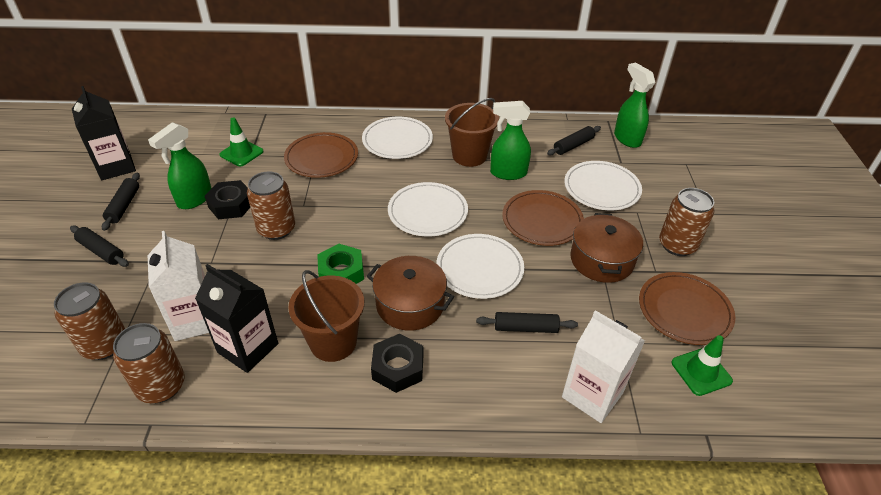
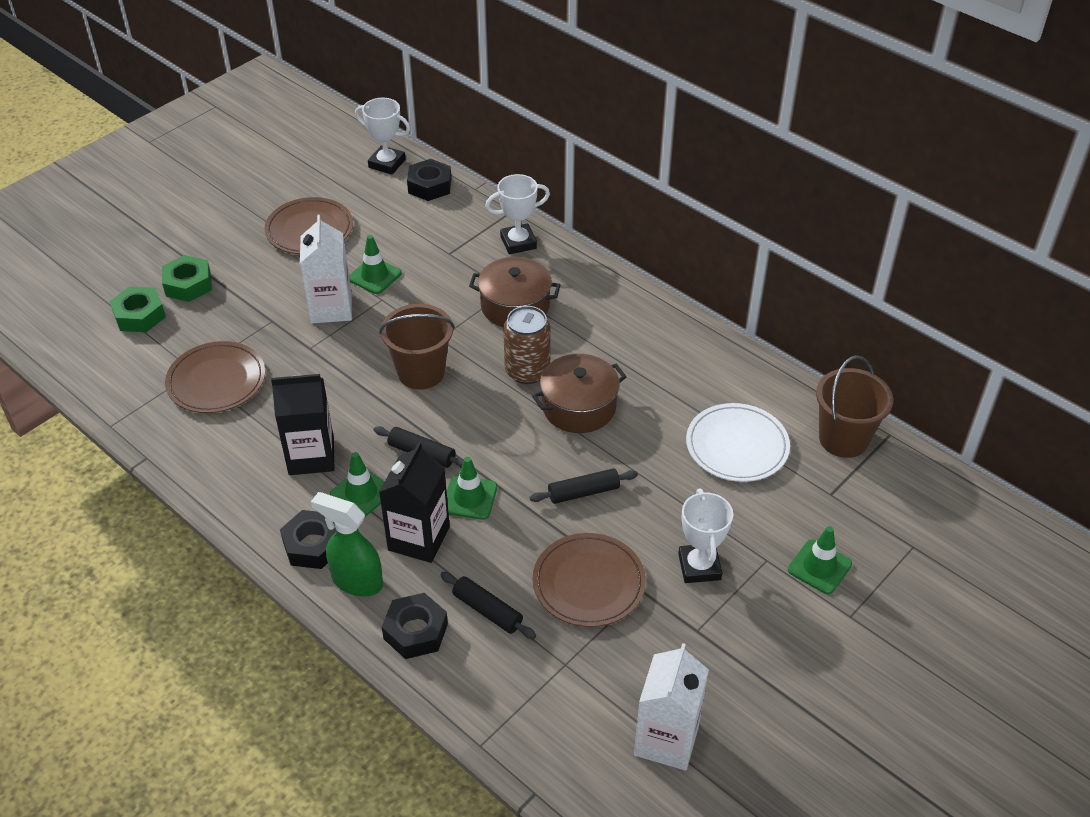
black nut: [205,180,250,219] [371,334,423,393] = 2 -> [280,510,337,569] [382,593,448,659] [407,159,451,201] = 3
black rolling pin: [70,226,129,267] [102,173,140,231] [476,312,578,333] [547,126,601,155] = 4 -> [373,426,464,468] [440,572,536,639] [530,468,638,504] = 3
brown can: [54,282,125,360] [113,323,185,403] [247,171,295,240] [659,188,715,256] = 4 -> [503,306,551,384] = 1
green nut: [317,244,364,284] = 1 -> [110,287,166,332] [162,255,212,302] = 2
green spray bottle: [148,122,212,209] [490,101,531,180] [614,62,655,148] = 3 -> [311,492,383,597] = 1
green traffic cone: [220,117,264,166] [671,335,733,396] = 2 -> [330,452,384,517] [349,235,402,294] [447,457,497,520] [788,526,852,594] = 4
white plate: [362,117,433,159] [388,182,468,237] [437,234,524,299] [564,161,642,210] = 4 -> [686,403,790,482] = 1
white trophy: none = 0 -> [355,98,410,174] [485,174,550,254] [678,489,733,583] = 3

